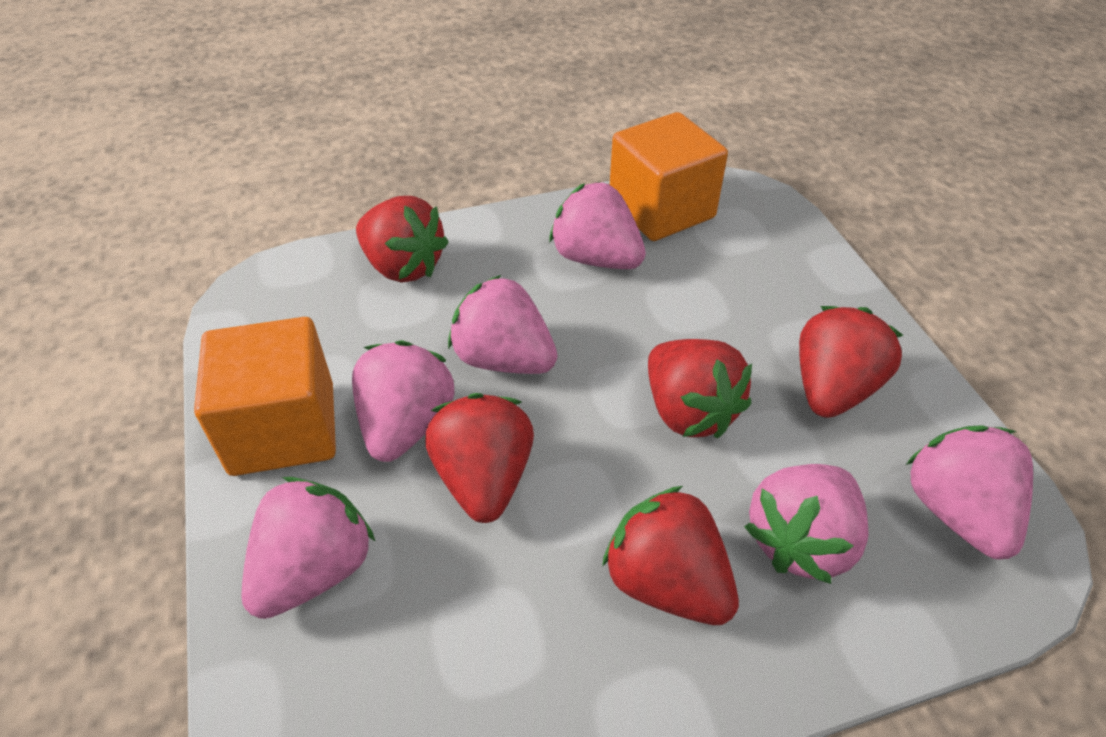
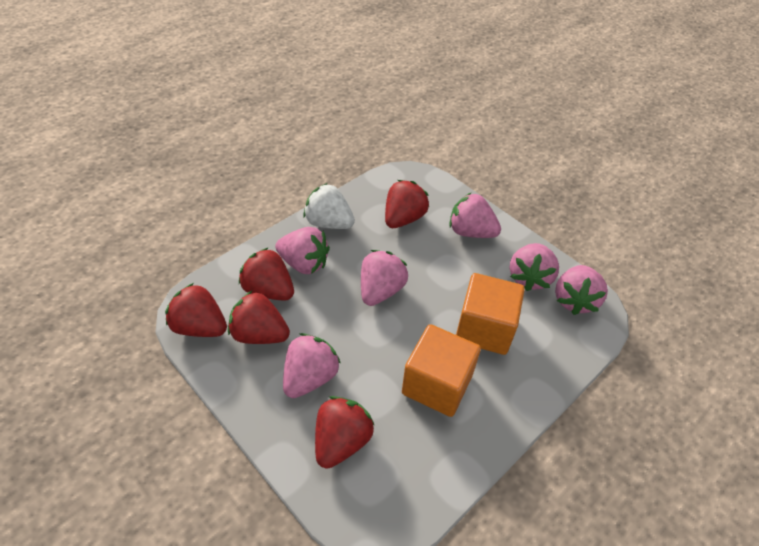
white strawberry: none = 0 -> [303,183,355,229] = 1

